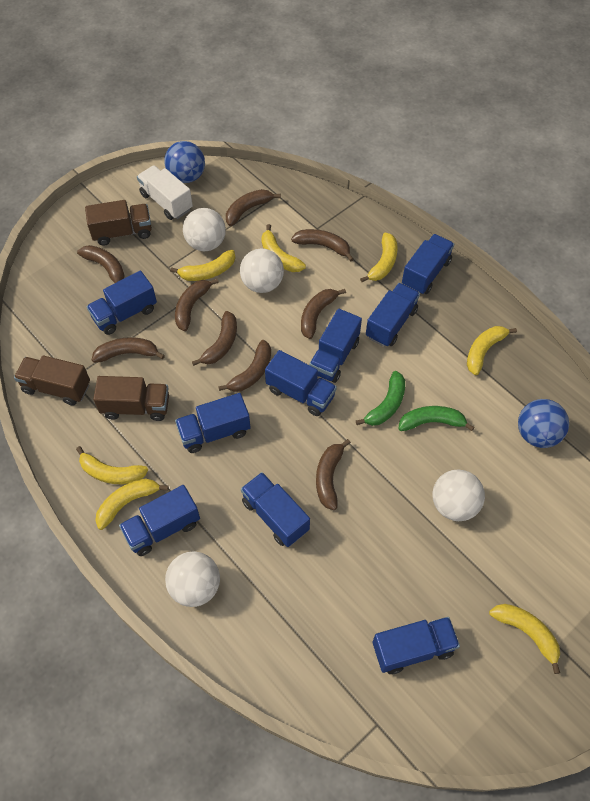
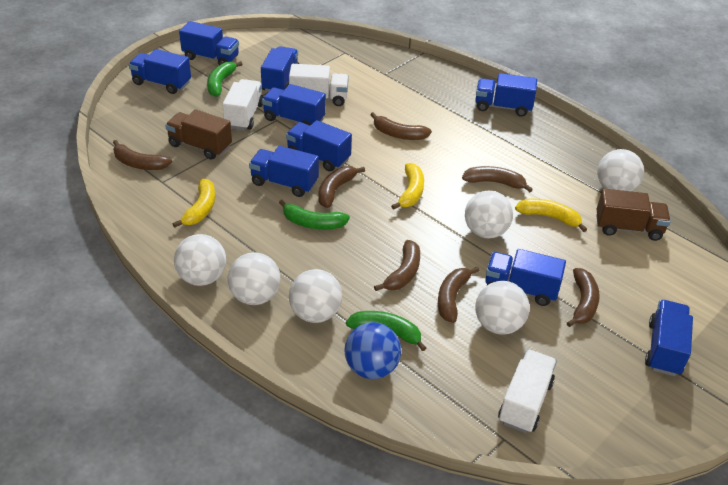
blue ball: [164,141,205,183] [518,399,569,448] = 2 -> [345,322,401,379] = 1
brown banana: [77,245,125,283] [92,337,165,363] [175,279,219,331] [192,311,237,366] [218,340,271,392] [226,189,281,226] [291,229,354,262] [301,289,346,339] [316,439,351,510] = 9 -> [113,140,172,170] [318,166,365,208] [370,112,432,140] [374,240,420,291] [438,266,480,323] [462,166,533,192] [567,268,600,327] = 7
brown truck: [14,355,90,405] [85,200,152,246] [93,376,169,421] = 3 -> [165,110,232,160] [596,189,671,241] = 2
green banana: [356,371,405,426] [398,406,475,431] = 2 -> [207,61,243,97] [279,200,350,229] [346,311,426,351] = 3
white ball: [165,551,220,607] [183,208,226,251] [240,248,284,293] [432,470,485,521] = 4 -> [174,234,226,286] [228,252,281,305] [289,269,342,323] [465,191,513,238] [475,281,530,335] [597,149,644,191] = 6
white truck: [137,165,193,220] = 1 -> [223,79,264,130] [289,64,349,106] [498,349,557,433] = 3
yellow banana: [76,446,148,484] [95,479,169,530] [170,250,235,281] [261,224,306,272] [360,232,398,282] [467,326,517,375] [489,604,560,674] = 7 -> [172,179,215,228] [391,163,424,210] [515,199,587,232] = 3

